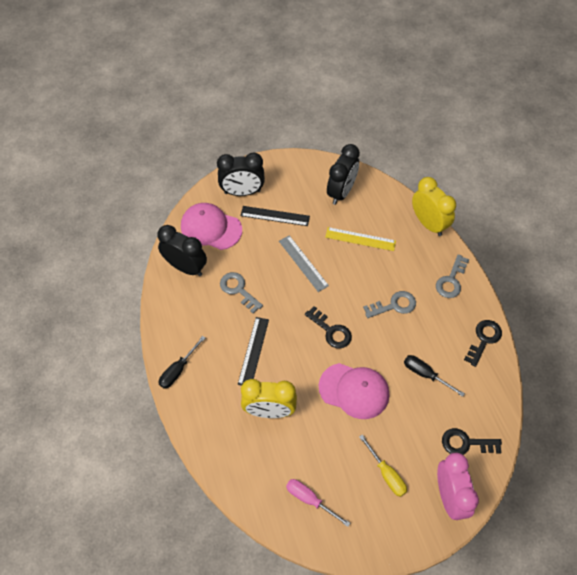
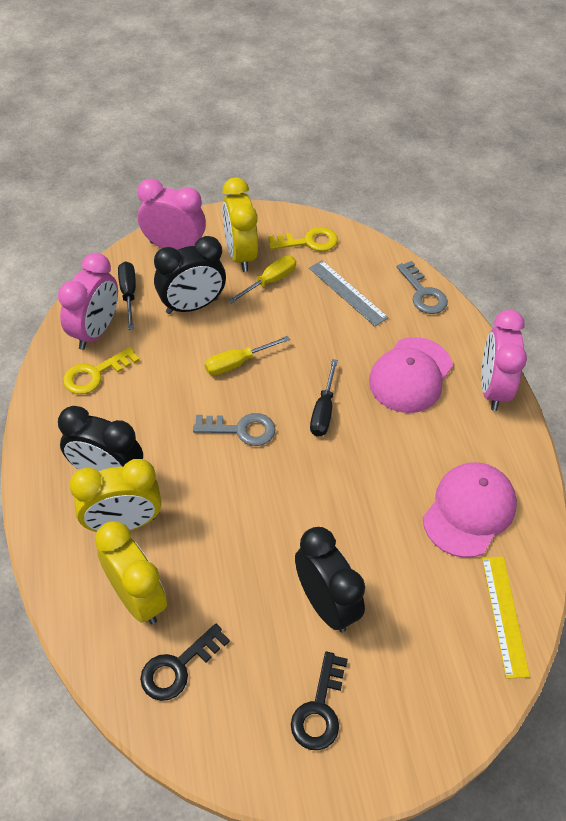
black key: [305,306,352,348] [442,428,502,455] [464,320,502,367] = 3 -> [140,623,230,701] [291,652,348,750] = 2
black ruler: [238,317,269,386] [240,206,310,226] = 2 -> none = 0
grey key: [220,272,263,313] [363,291,416,318] [436,254,469,298] = 3 -> [193,413,276,446] [397,261,448,314] = 2
pink clock: [437,453,479,520] = 1 -> [58,253,118,350] [137,179,206,250] [481,310,527,411] = 3
pink screwdriver: [286,479,350,527] = 1 -> none = 0
yellow clock: [241,379,297,418] [412,177,456,236] = 2 -> [69,459,161,532] [95,521,167,624] [222,177,258,272] = 3
yellow key: none = 0 -> [63,347,140,394] [268,227,338,251] = 2
yellow screwdriver: [359,434,407,497] = 1 -> [205,336,290,375] [228,256,296,303] = 2

